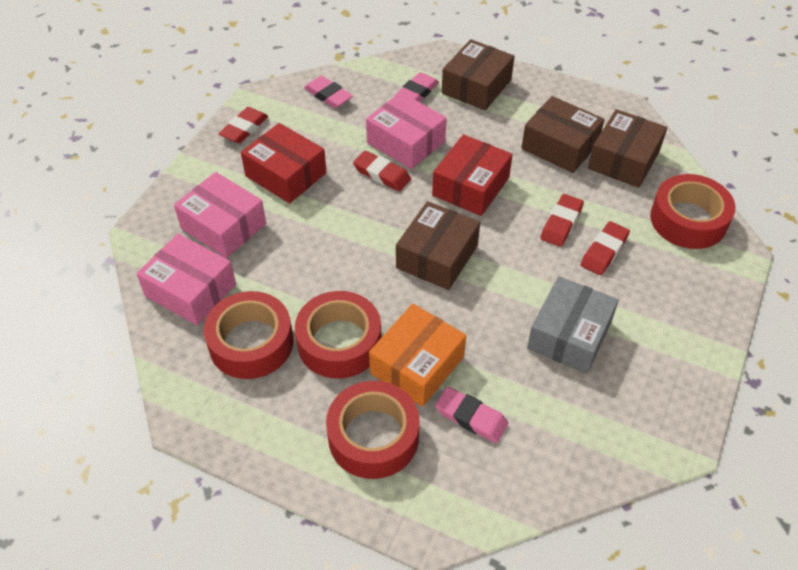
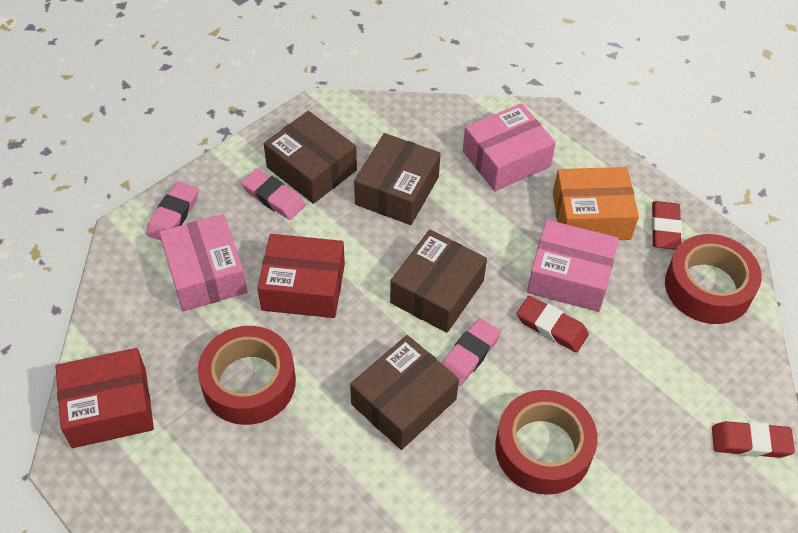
grey box: [527,276,619,374] = 1 -> none = 0
red eraser: [218,107,268,143] [353,151,411,191] [540,194,584,247] [581,221,630,275] = 4 -> [517,296,589,352] [651,201,682,250] [712,421,795,458] = 3
red tape: [204,291,294,379] [295,291,381,379] [326,381,420,479] [650,174,735,249] = 4 -> [198,326,296,425] [495,390,598,495] [665,234,762,324] = 3

